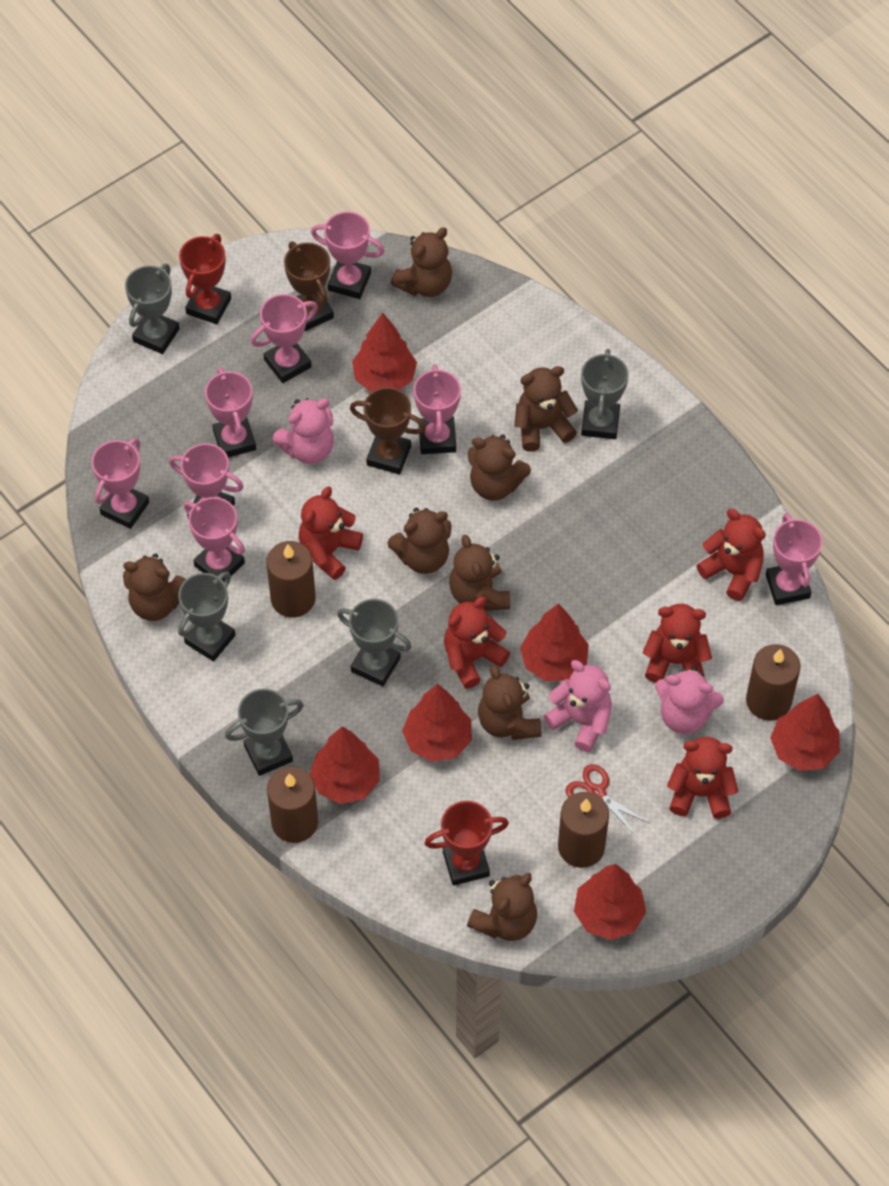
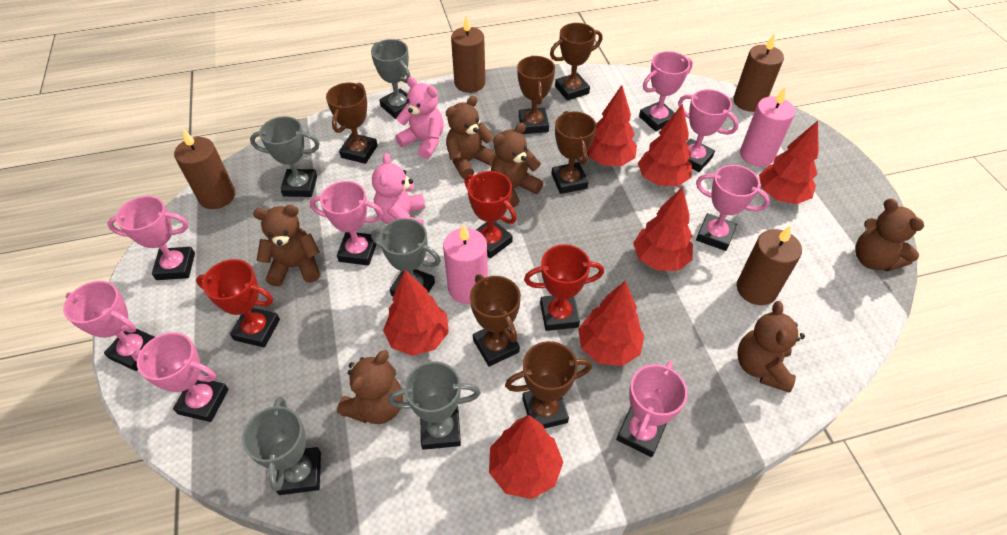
brown teddy bear: [123,553,186,621] [387,508,452,574] [391,227,452,297] [449,535,510,611] [467,873,537,941] [468,435,531,501] [478,665,542,740] [514,366,578,452] = 8 -> [253,205,320,287] [337,350,403,424] [446,96,496,179] [491,123,543,207] [737,301,805,393] [856,198,924,271] = 6
brown trophy: [284,241,334,331] [350,387,426,474] = 2 -> [326,83,378,164] [470,274,521,367] [505,341,592,428] [517,56,555,134] [550,23,602,101] [552,111,596,194] = 6
pink candle: none = 0 -> [443,224,488,304] [740,87,795,167] = 2
pink teddy bear: [272,398,334,464] [544,660,612,752] [655,667,724,734] = 3 -> [372,153,425,226] [395,77,444,159] = 2
red scissors: [566,764,649,836] = 1 -> none = 0
red teddy bear: [298,486,363,580] [444,597,510,688] [643,604,712,683] [667,737,738,819] [697,509,766,601] = 5 -> none = 0
red tree: [310,726,380,804] [352,312,417,392] [402,684,471,762] [520,603,589,681] [574,864,646,940] [770,694,840,771] = 6 -> [383,270,449,356] [489,415,563,499] [578,280,644,366] [587,85,637,166] [633,187,693,271] [638,104,692,186] [759,121,819,204] = 7
red trophy: [179,234,231,324] [424,801,509,886] = 2 -> [196,259,280,347] [464,171,517,258] [524,244,604,331] = 3

